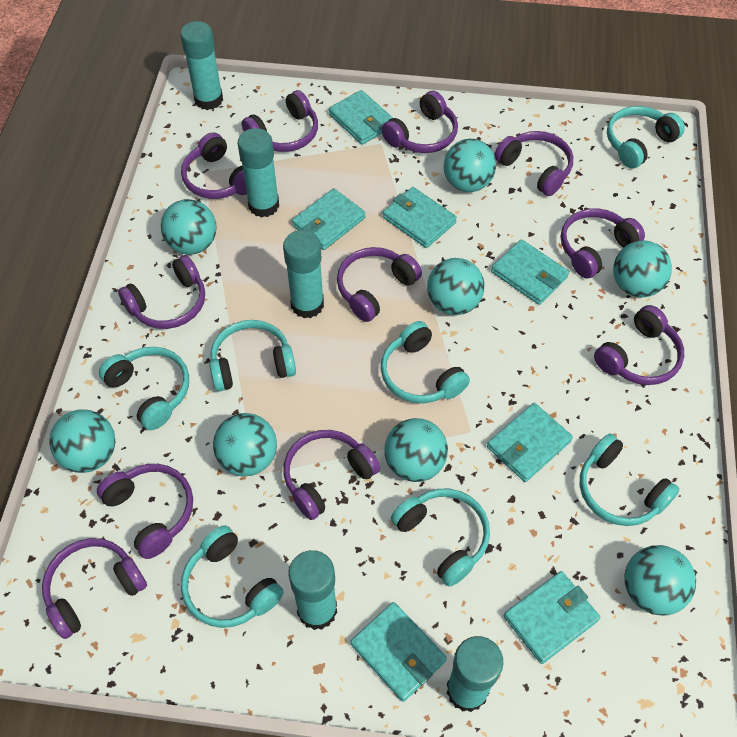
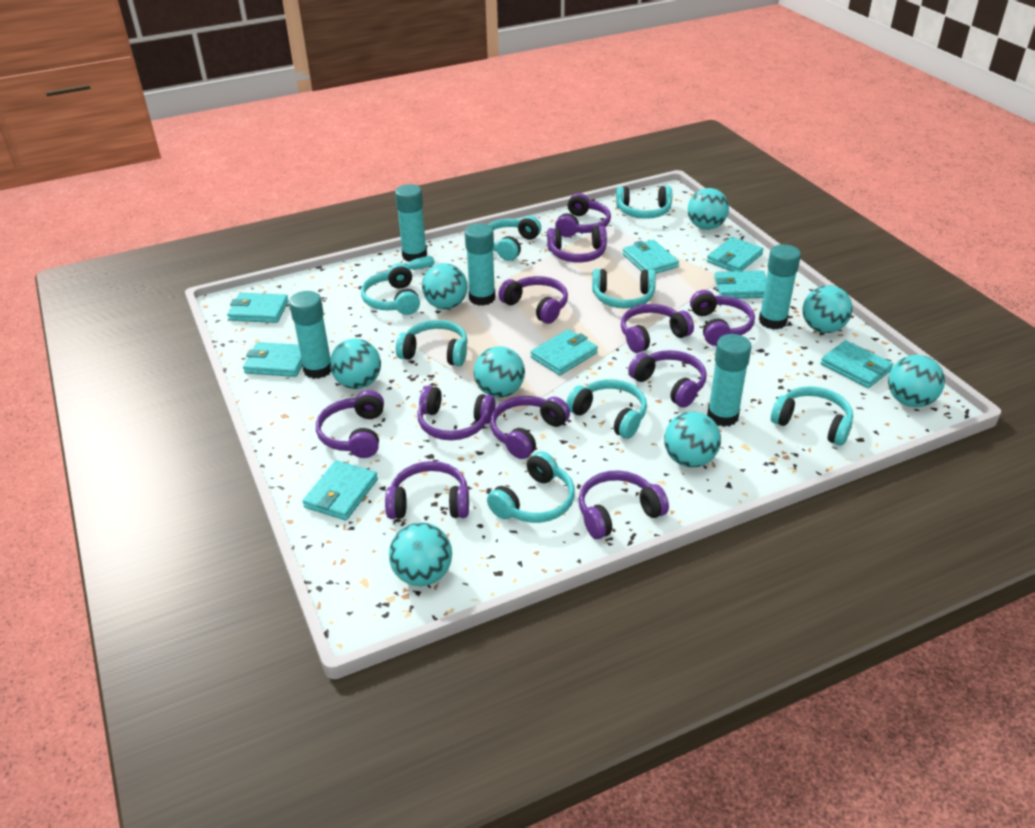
turquoise headphones: [99,347,189,430] [181,525,284,628] [209,320,296,392] [381,321,470,403] [391,489,490,587] [580,434,680,526] [607,106,685,168] = 7 -> [361,263,420,315] [396,320,468,366] [487,451,575,523] [488,216,541,261] [566,379,647,439] [592,269,656,309] [616,186,672,219] [771,386,853,446] = 8
turquoise screwdriver: none = 0 -> [376,256,434,274] = 1
turquoise wallet: [292,188,366,250] [328,90,393,145] [350,602,447,702] [383,187,457,248] [487,403,573,482] [491,239,569,305] [504,571,600,664] = 7 -> [227,293,289,323] [243,342,302,377] [302,460,378,521] [531,329,598,375] [622,240,679,274] [707,237,763,271] [714,271,767,299] [820,340,893,388] = 8

